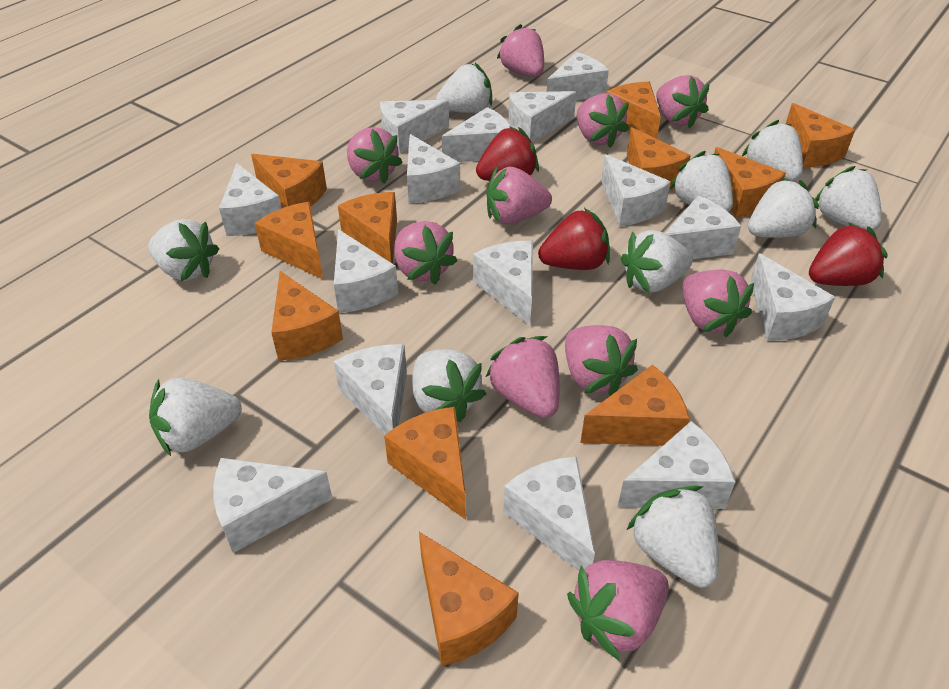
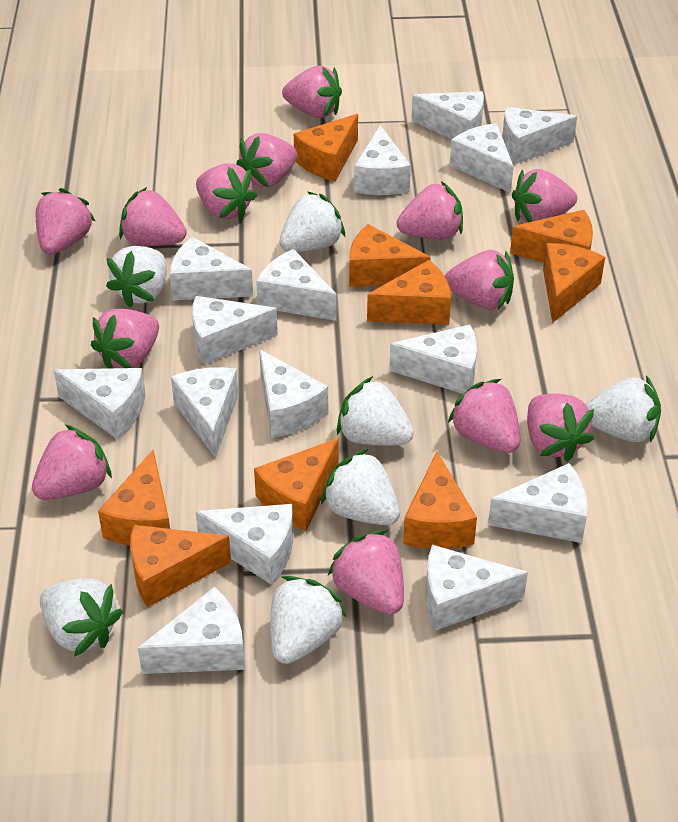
orange cheese: [251,154,327,208] [255,202,323,279] [271,271,343,361] [338,192,397,264] [384,407,466,520] [419,532,519,666] [580,365,690,446] [606,82,661,139] [627,127,691,190] [714,147,786,218] [786,103,855,168] = 11 -> [98,450,170,546] [130,524,231,608] [254,438,339,531] [294,114,358,181] [349,224,430,287] [367,260,451,325] [403,452,477,549] [510,210,593,263] [543,243,605,323] = 9
pink strawberry: [347,127,403,184] [394,221,457,285] [485,336,560,418] [487,166,552,224] [497,24,544,77] [565,325,638,396] [567,560,669,661] [577,93,629,148] [656,75,709,128] [682,270,754,337] = 10 -> [32,425,112,500] [36,188,95,255] [91,309,159,368] [119,187,187,246] [196,163,257,220] [236,133,297,188] [282,66,342,118] [328,530,404,615] [397,181,463,239] [445,250,514,310] [448,379,520,453] [512,169,577,223] [527,393,594,462] = 13
red strawberry: [476,126,539,181] [538,208,610,270] [809,222,888,286] = 3 -> none = 0
white strawberry: [148,219,219,281] [149,378,242,456] [412,349,486,422] [436,63,492,113] [621,230,693,293] [627,486,719,588] [670,151,733,212] [742,120,803,182] [748,178,819,238] [815,166,882,231] = 10 -> [40,578,123,657] [106,246,167,308] [270,576,346,664] [279,191,345,252] [321,449,400,525] [337,376,414,446] [586,376,661,443] = 7

